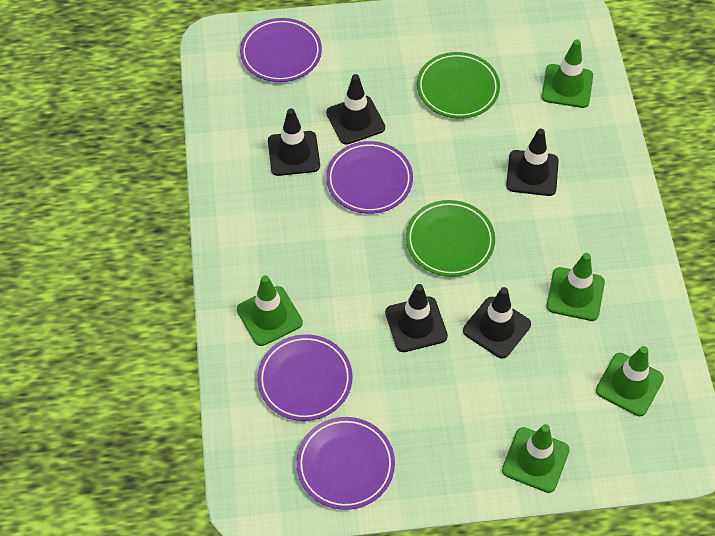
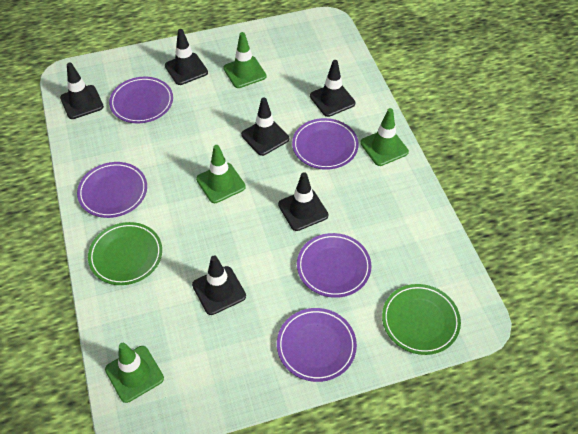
black traffic cone: [268,108,320,176] [326,74,385,145] [385,284,448,352] [463,287,531,358] [506,128,559,196] = 5 -> [60,62,104,119] [165,29,208,85] [192,256,246,315] [241,98,289,156] [278,172,328,231] [310,60,355,117] = 6
green traffic cone: [237,275,303,346] [502,424,570,493] [542,39,593,108] [547,253,605,321] [596,346,664,416] = 5 -> [105,343,164,403] [196,145,246,203] [223,32,267,88] [360,108,409,166] = 4
purple plate: [240,18,322,82] [257,334,353,421] [296,417,395,510] [326,141,413,214] = 4 -> [77,162,147,218] [109,77,173,123] [277,308,357,382] [292,118,359,170] [297,233,371,298] = 5

